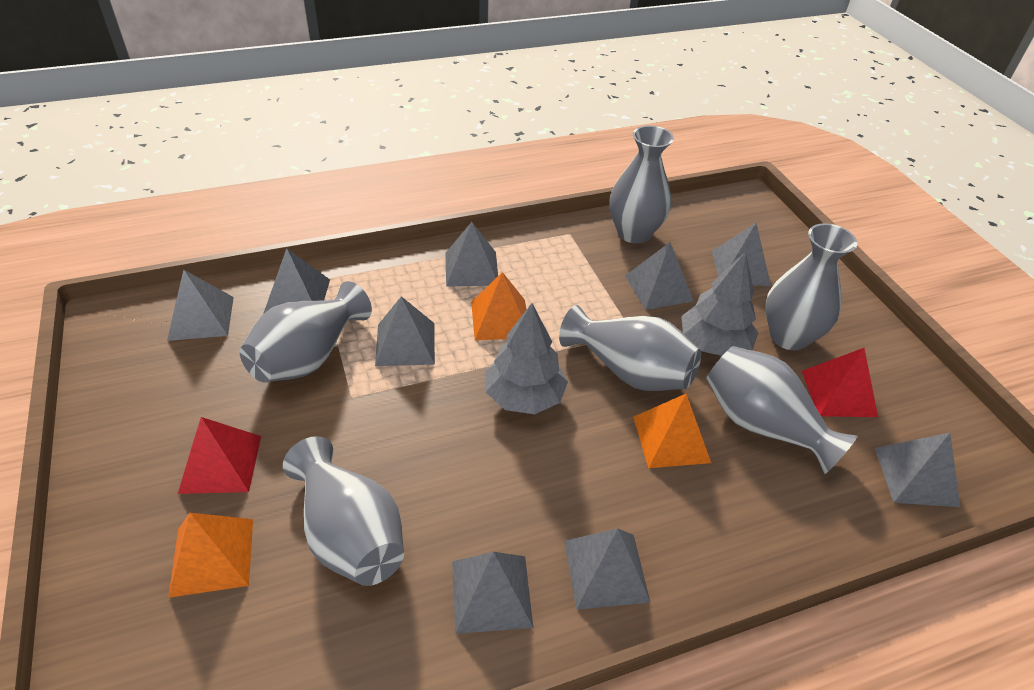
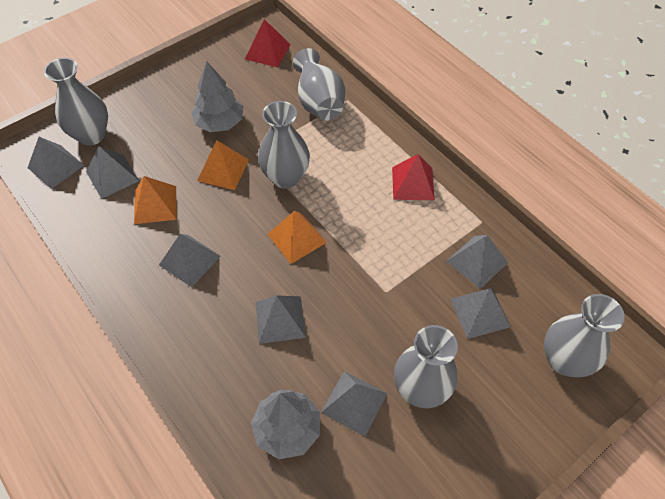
grey pyramid: [167,270,234,341] [263,248,330,314] [375,296,435,366] [445,222,498,287] [452,552,533,634] [564,528,651,610] [625,242,694,310] [712,223,771,286] [875,433,960,507] = 9 -> [28,137,84,189] [86,147,139,199] [159,234,221,287] [255,295,306,344] [321,371,388,436] [447,235,508,289] [450,288,510,339] = 7
grey vase: [240,281,372,383] [283,436,404,586] [559,305,701,391] [610,125,674,244] [706,346,858,474] [765,223,857,351] = 6 -> [44,58,108,146] [258,101,310,189] [293,48,345,120] [394,325,458,408] [544,294,625,377] = 5

